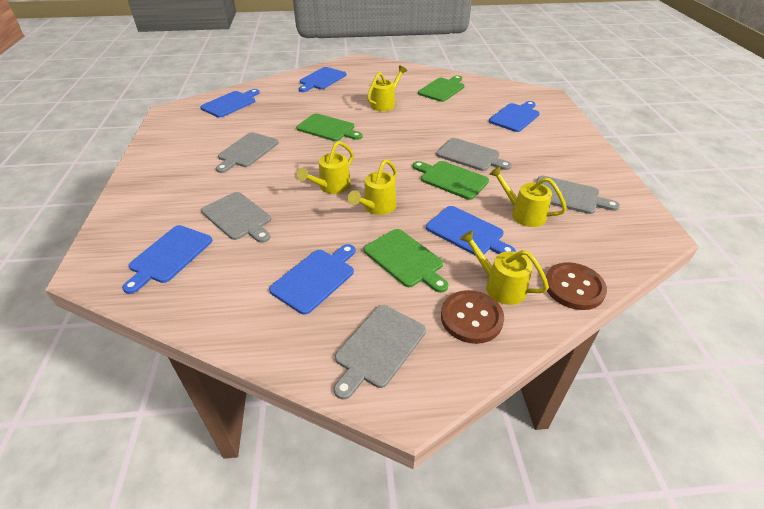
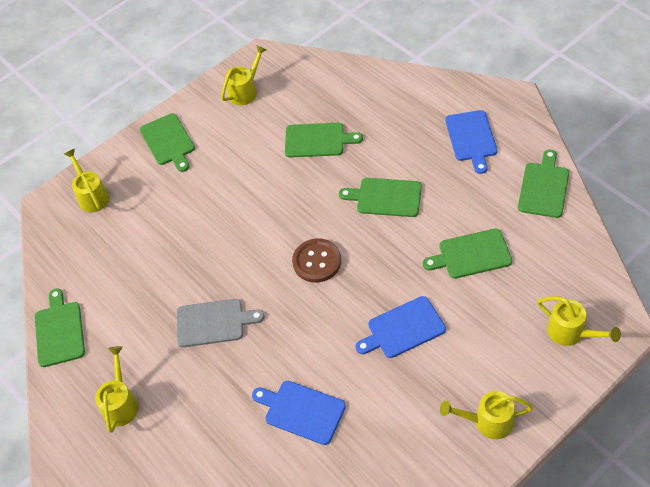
blue cutting board: [122,225,212,294] [200,89,260,118] [269,244,355,315] [299,67,347,92] [426,206,516,256] [489,101,540,132] = 6 -> [252,381,346,445] [355,296,446,358] [445,110,497,174] = 3
brown button: [441,290,504,344] [546,262,607,310] = 2 -> [292,238,341,283] = 1
green cutting board: [296,113,363,141] [364,229,448,293] [413,161,489,200] [418,75,465,102] = 4 -> [35,288,85,367] [140,113,195,172] [285,123,363,158] [339,178,422,217] [423,229,512,279] [518,150,569,218] = 6
grey cutting board: [201,192,271,243] [216,132,279,173] [334,305,426,400] [436,138,512,171] [536,176,620,214] = 5 -> [177,299,264,347] = 1

